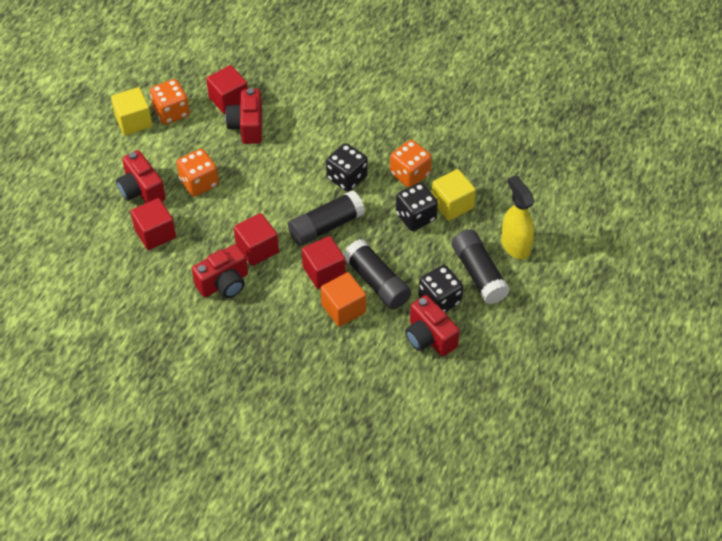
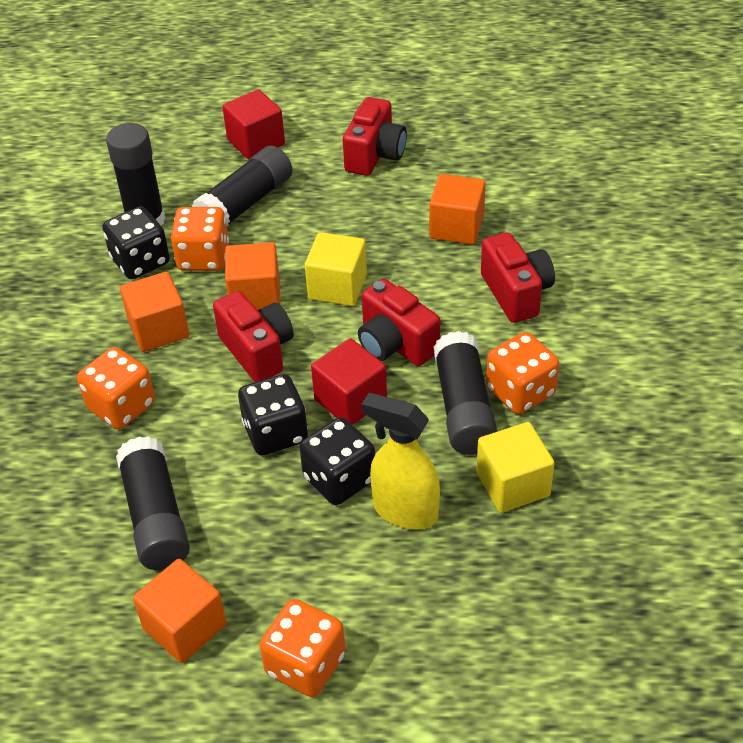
black glue stick: [288,190,365,246] [343,239,411,310] [452,229,510,304] = 3 -> [106,123,165,225] [116,436,190,570] [192,145,293,226] [433,331,498,455] = 4
orange cube: [321,272,366,327] = 1 -> [120,272,189,352] [133,559,227,663] [225,242,281,310] [429,174,485,244] = 4
orange dice: [150,79,190,125] [176,149,219,196] [390,140,432,188] = 3 -> [77,347,155,429] [171,207,229,271] [260,599,346,697] [486,332,559,414] = 4
red cube: [130,198,176,250] [206,65,248,114] [234,213,279,266] [302,236,346,289] = 4 -> [222,89,285,160] [311,338,387,425] = 2

